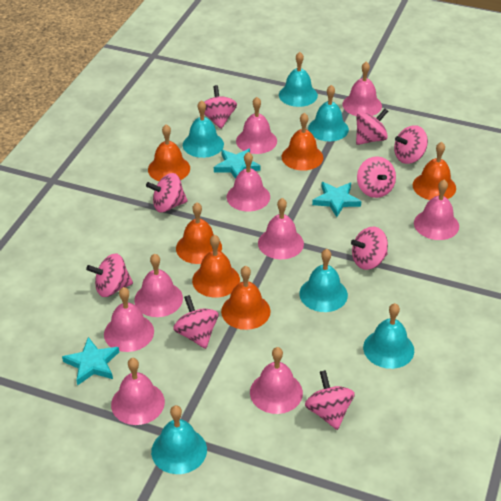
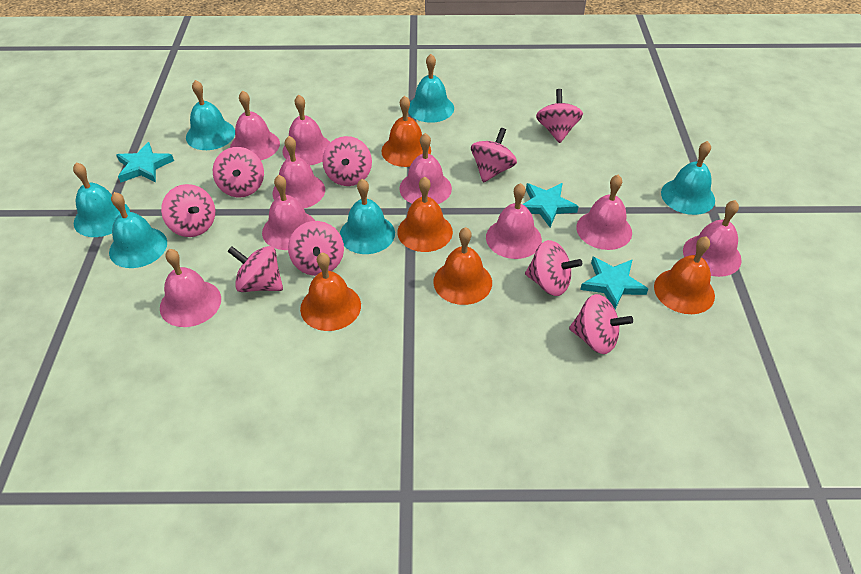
orange bell: [148,124,190,181] [176,203,222,264] [192,235,240,298] [221,266,271,330] [281,113,323,171] [413,142,456,200] = 6 -> [300,253,361,331] [381,96,431,167] [397,177,453,252] [433,227,492,305] [654,236,715,314] = 5

